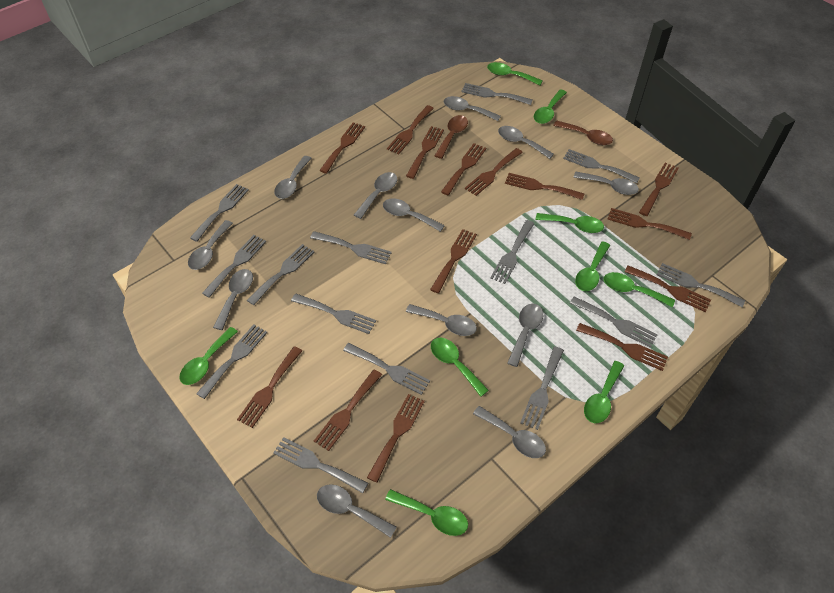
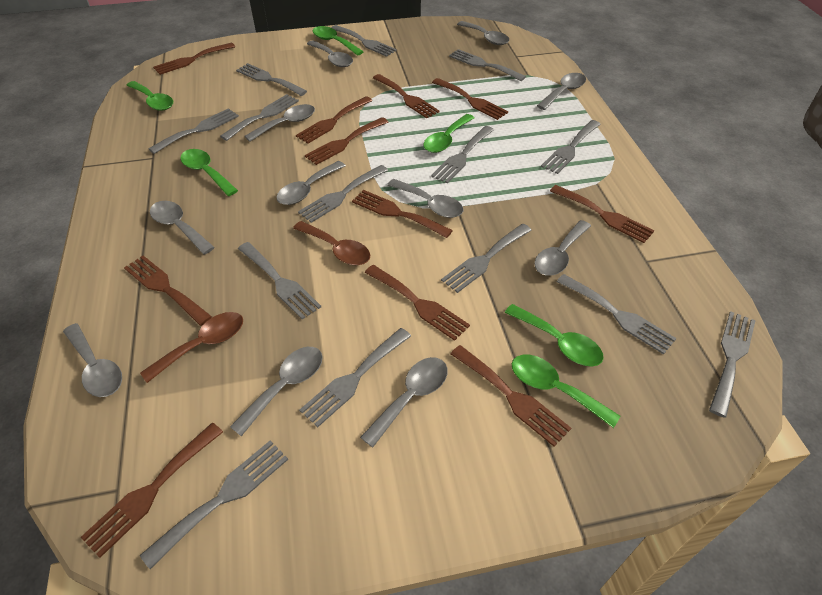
brown fork: [237,346,302,428] [314,369,382,451] [319,122,365,174] [367,394,425,483] [387,105,434,154] [406,126,444,179] [430,229,477,293] [441,143,486,195] [465,148,523,196] [505,173,584,200] [576,323,668,371] [607,208,692,240] [624,265,711,312] [639,163,679,216] = 14 -> [80,423,223,558] [124,256,212,326] [153,43,235,75] [296,96,372,144] [305,117,388,165] [352,190,453,238] [365,265,470,341] [373,74,440,118] [432,78,508,120] [451,345,571,447] [550,185,654,243] = 11
green spoon: [179,327,238,385] [385,489,468,536] [431,338,489,397] [487,62,543,85] [534,89,567,124] [536,213,604,233] [575,241,610,291] [584,361,624,423] [604,272,675,307] = 9 -> [126,81,173,111] [180,149,238,196] [313,26,364,56] [423,114,474,153] [505,304,604,366] [512,355,620,428] = 6
grey spoon: [188,220,233,270] [213,269,253,330] [274,156,312,199] [317,484,397,538] [354,172,397,219] [383,198,445,232] [406,304,477,336] [444,96,501,121] [473,406,546,458] [498,126,554,159] [507,304,543,367] [573,172,639,195] = 12 -> [63,323,122,397] [150,201,215,255] [230,347,323,436] [245,104,315,142] [276,161,346,205] [307,40,353,67] [360,357,448,447] [387,179,463,218] [457,21,510,45] [534,220,591,276] [537,73,586,110] = 11

